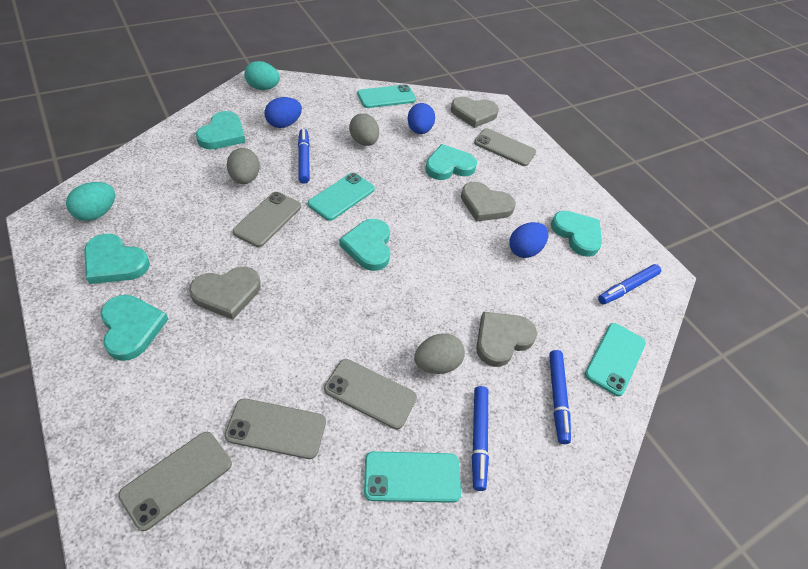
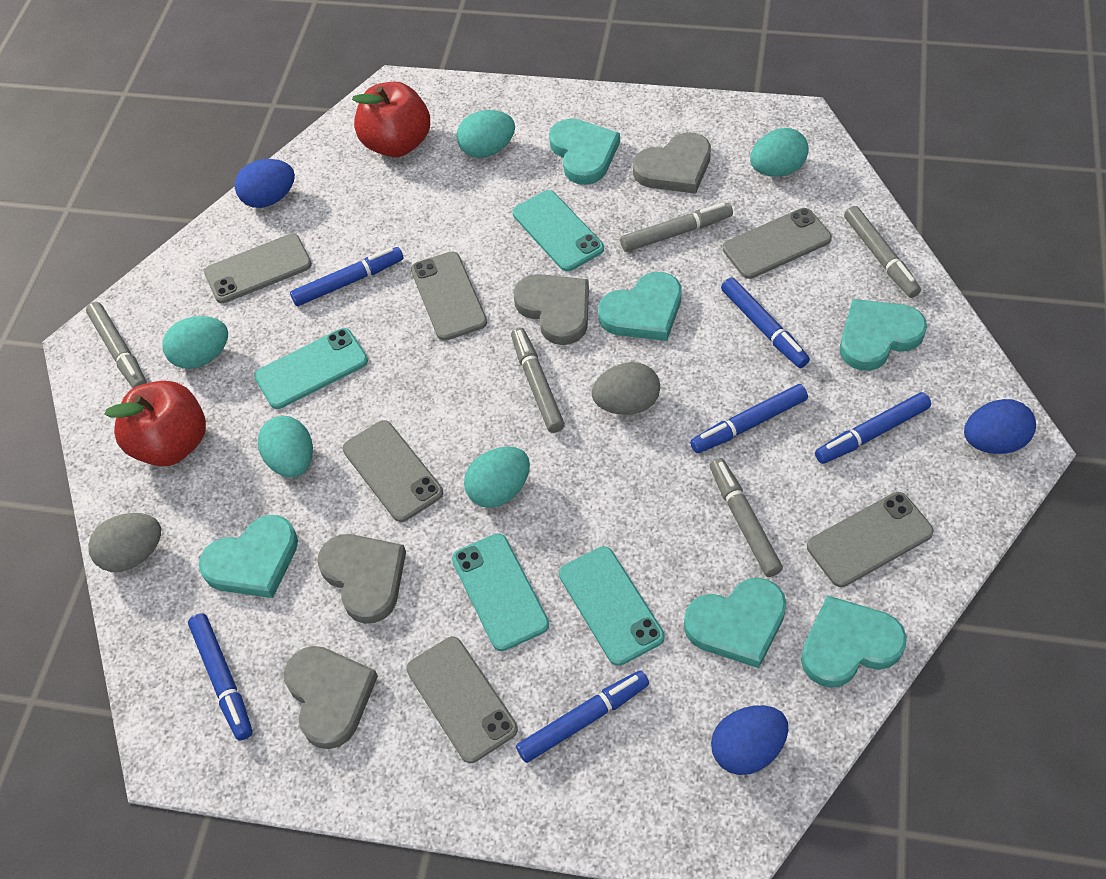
blue marker: [298,129,310,184] [472,386,489,491] [549,350,571,444] [598,264,661,304] = 4 -> [188,613,253,740] [290,247,404,306] [516,670,649,763] [690,384,808,453] [721,277,810,368] [815,392,931,464] = 6
grey egg: [227,148,260,184] [349,113,379,146] [414,333,465,374] = 3 -> [88,513,161,572] [591,362,660,415] = 2
grey marker: none = 0 -> [86,302,147,388] [511,327,565,433] [620,202,733,252] [710,458,783,577] [844,206,921,298] = 5
grey phone: [118,432,232,531] [224,398,326,459] [233,192,301,247] [324,359,417,430] [474,128,536,166] = 5 -> [204,234,312,303] [343,420,443,522] [406,637,518,763] [411,251,487,341] [723,208,832,279] [807,492,934,587] = 6
red apple: none = 0 -> [104,381,206,467] [352,82,430,157] = 2
turquoise egg: [66,182,115,221] [244,61,280,90] = 2 -> [163,316,228,369] [258,416,313,477] [457,110,515,158] [464,446,530,508] [750,128,809,177] = 5

